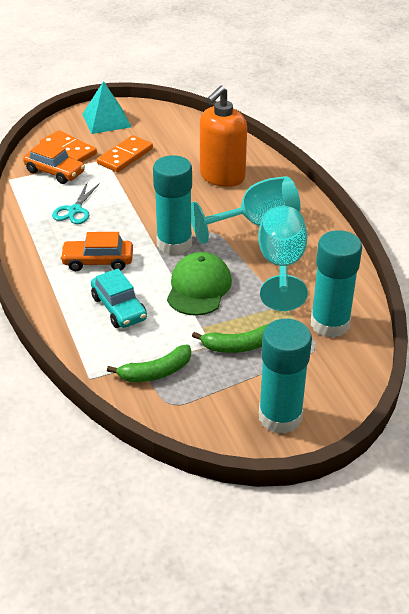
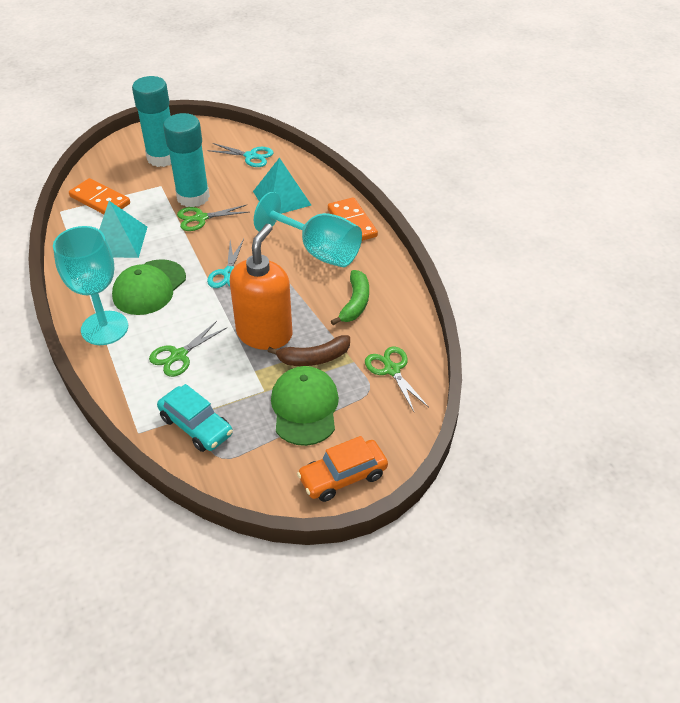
brown banana: none = 0 -> [268,335,350,366] = 1
green banana: [107,345,191,382] [192,324,268,353] = 2 -> [331,270,369,325] = 1
green cap: [167,252,232,316] = 1 -> [112,259,186,315] [271,366,339,446] = 2
green scissors: none = 0 -> [149,321,226,377] [177,205,249,231] [365,347,429,412] = 3
orange car: [23,141,85,184] [60,232,133,271] = 2 -> [297,436,388,502] = 1
turquoise glue stick: [153,155,192,255] [259,319,312,434] [311,230,362,338] = 3 -> [132,76,171,167] [163,113,210,207] = 2
turquoise pyramid: [82,81,132,134] = 1 -> [99,201,147,258] [253,158,311,214] = 2
turquoise scissors: [52,183,100,224] = 1 -> [207,143,274,167] [207,239,244,288] = 2

